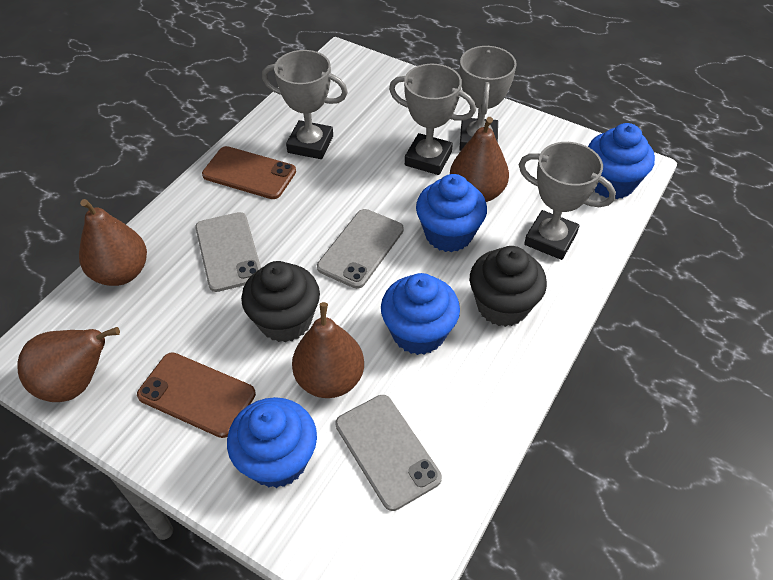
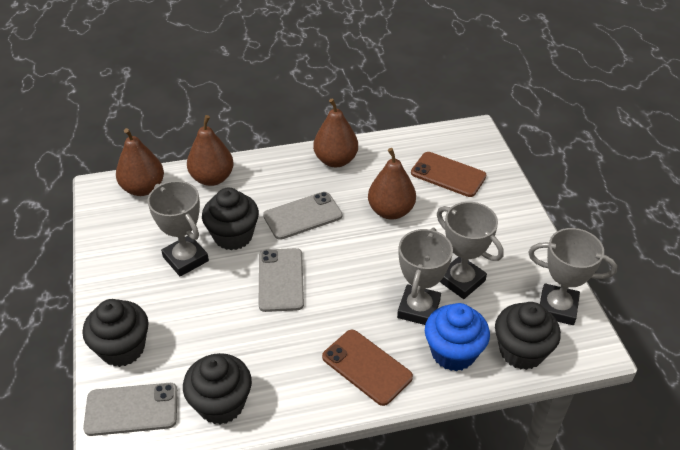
black cupcake: [241,261,320,342] [470,246,547,327] = 2 -> [82,299,149,367] [183,353,252,424] [202,188,259,250] [495,302,561,370] = 4
blue cupcake: [227,397,317,488] [381,273,460,355] [416,174,487,252] [588,123,655,199] = 4 -> [425,303,490,371] = 1

